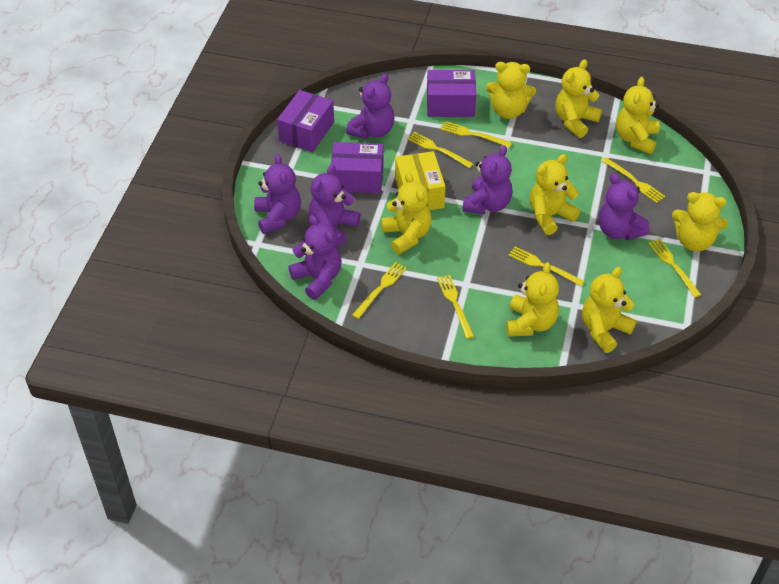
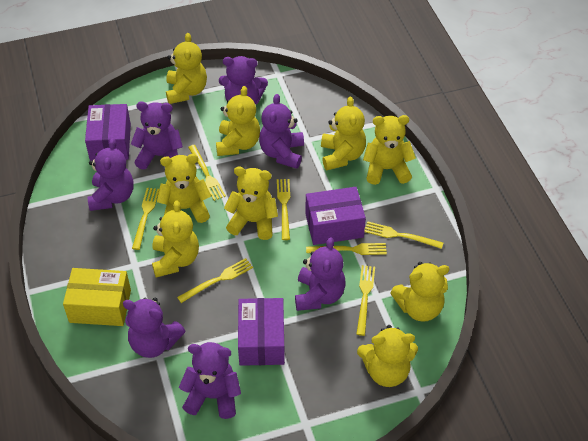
purple teddy bear: [254,154,301,234] [289,215,342,300] [309,164,361,247] [346,74,395,139] [462,146,513,214] [599,173,650,240] = 6 -> [88,139,134,211] [123,298,185,358] [131,101,183,170] [179,342,241,419] [219,56,268,104] [259,94,304,169] [295,237,346,311] = 7
yellow teddy bear: [381,172,431,255] [486,62,536,119] [506,262,559,337] [530,154,581,235] [555,60,602,138] [582,267,637,353] [616,77,660,154] [672,192,728,252] = 8 -> [152,201,199,278] [157,154,211,223] [166,33,207,104] [216,86,260,156] [224,166,278,240] [321,97,366,170] [357,325,418,387] [363,115,416,185] [390,262,449,322] = 9

